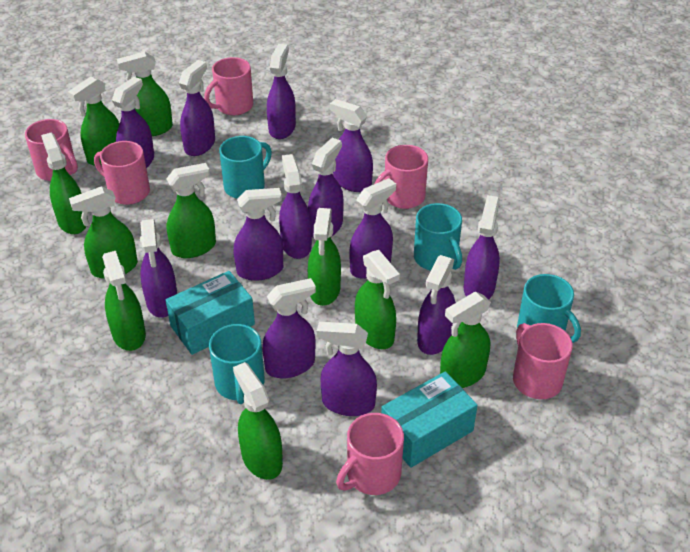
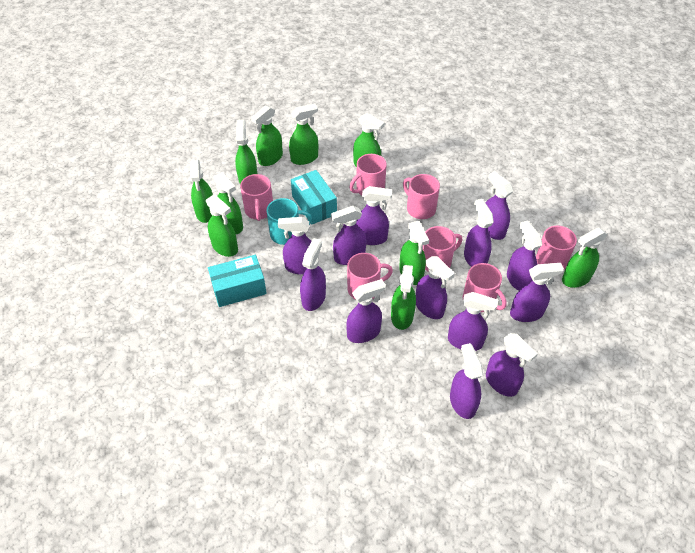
pink mug: [25,119,78,181] [94,141,150,205] [204,57,253,115] [336,413,404,495] [374,145,428,209] [513,323,573,399] = 6 -> [240,174,273,221] [347,253,393,300] [350,154,387,196] [403,174,440,219] [423,226,462,271] [463,263,507,312] [536,225,577,269] = 7
turquoise mug: [209,324,265,404] [219,136,272,199] [414,203,462,271] [517,274,581,343] = 4 -> [267,198,312,245] = 1

